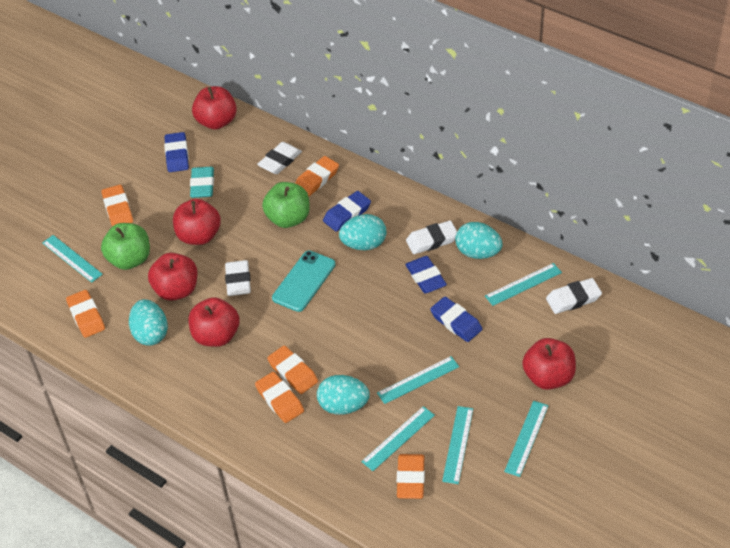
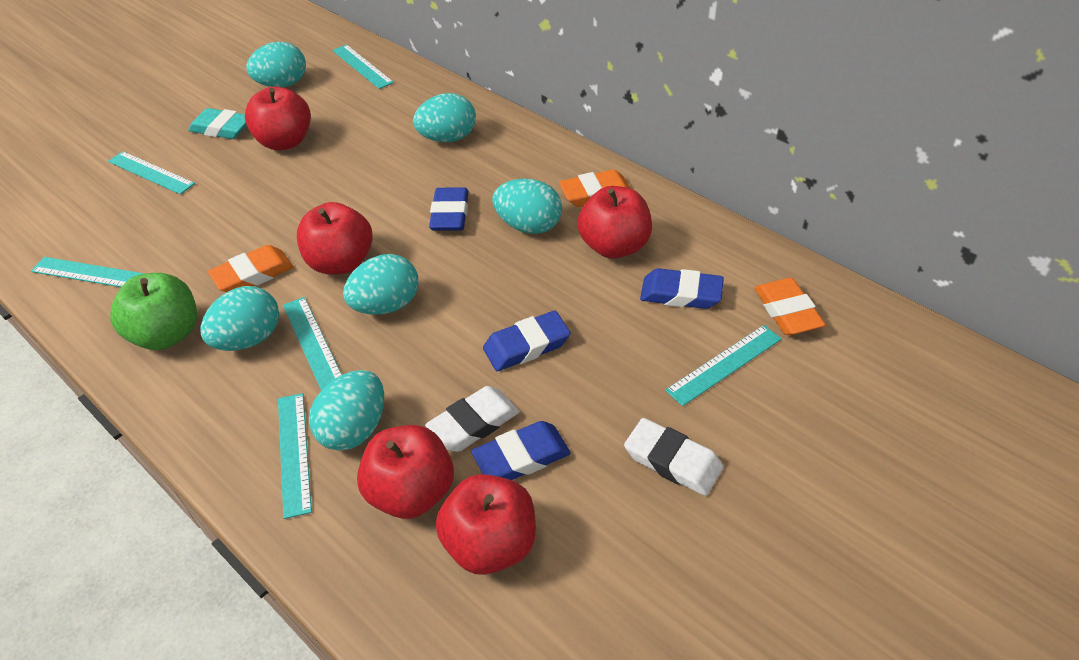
green apple: [101,223,150,270] [262,182,310,228] = 2 -> [110,273,197,350] = 1
orange eraser: [66,290,105,338] [101,185,133,227] [255,372,304,423] [267,345,318,394] [295,156,339,197] [397,454,425,499] = 6 -> [208,245,293,292] [559,170,631,207] [754,278,826,335] = 3
turquoise egg: [129,299,168,346] [317,375,370,415] [339,214,387,250] [455,222,503,259] = 4 -> [200,286,279,351] [246,42,306,87] [309,370,384,451] [343,254,419,314] [413,93,476,142] [492,178,562,234] = 6
turquoise phone: [272,250,335,312] = 1 -> none = 0
white eraser: [225,260,251,296] [257,142,302,174] [406,220,457,254] [546,278,602,314] = 4 -> [425,386,520,452] [624,418,723,496] = 2

